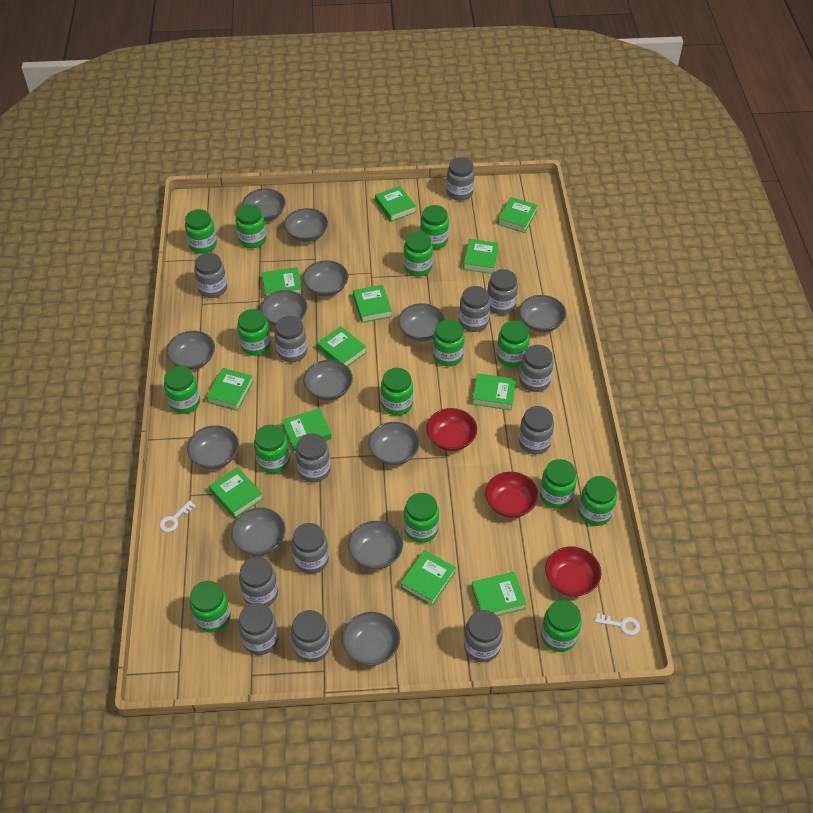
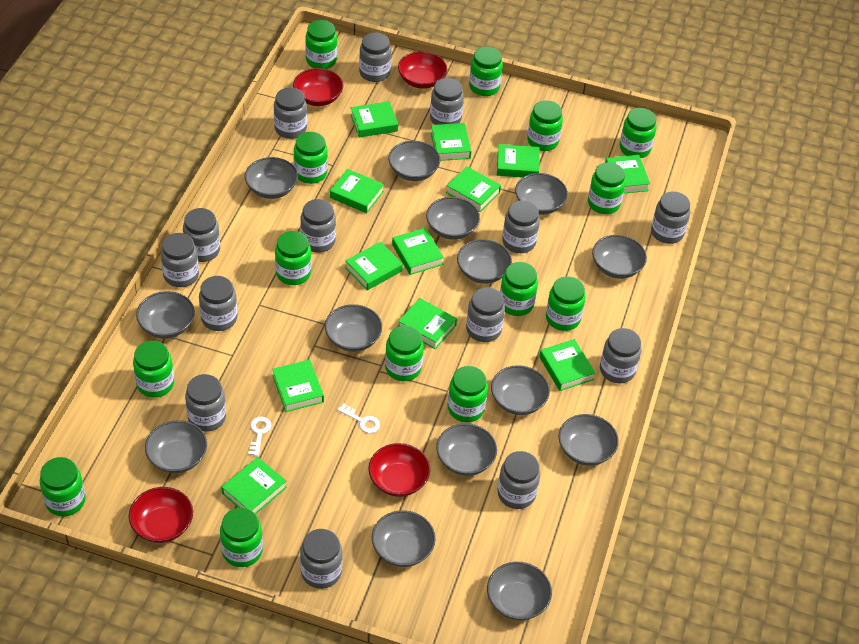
green jar: [164,366,200,414] [185,209,217,254] [190,581,231,633] [235,204,266,248] [237,309,271,356] [254,425,290,474] [381,368,413,416] [404,232,433,277] [404,493,439,543] [420,205,449,249] [433,320,464,366] [497,321,529,367] [540,459,577,509] [541,600,582,652] [578,476,617,526] = 15 -> [40,457,86,517] [133,341,174,398] [220,507,263,567] [275,231,311,285] [294,132,328,184] [305,20,337,69] [385,325,424,381] [448,366,488,422] [469,47,503,96] [500,262,538,316] [527,100,563,151] [546,276,586,331] [588,162,626,214] [620,108,656,158] = 14
grey bowl: [166,331,215,370] [187,425,239,469] [231,508,285,556] [242,188,285,221] [261,290,307,326] [284,208,328,242] [303,260,348,297] [303,360,353,400] [342,612,400,666] [348,521,403,570] [368,422,420,465] [398,303,445,341] [519,295,566,332] = 13 -> [136,291,195,339] [145,420,207,473] [245,157,298,199] [325,304,382,352] [372,510,436,567] [388,141,441,181] [426,197,480,240] [436,423,497,476] [457,239,512,284] [487,562,552,620] [491,365,550,415] [515,173,568,215] [558,414,619,466] [592,235,647,279] = 14
grey jar: [194,253,227,298] [238,603,279,655] [239,557,278,607] [274,316,307,362] [291,610,330,662] [292,523,329,574] [295,433,331,483] [447,157,475,201] [459,286,490,332] [464,610,503,662] [487,269,518,315] [519,406,554,455] [520,345,553,392] = 13 -> [161,233,199,287] [183,208,220,262] [185,374,226,432] [199,276,237,331] [274,88,307,139] [300,199,336,253] [300,529,342,589] [359,32,391,82] [430,78,464,125] [466,287,505,342] [497,451,540,509] [502,200,540,253] [600,328,641,384] [651,191,690,244] = 14
red bowl: [426,408,477,451] [485,472,539,518] [545,546,601,597] = 3 -> [129,487,193,543] [293,68,343,106] [368,443,430,497] [398,51,447,89] = 4

